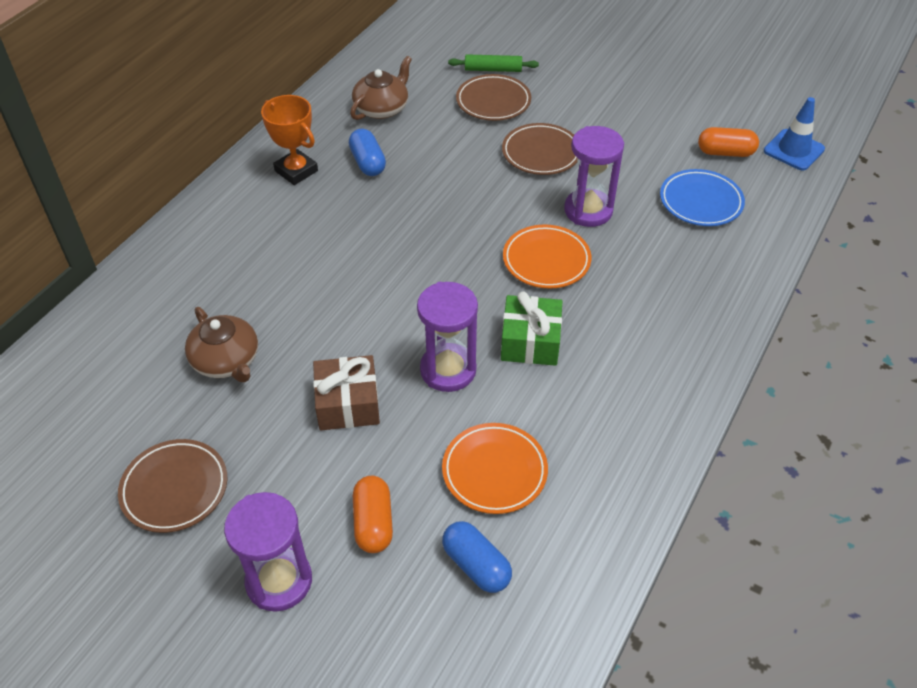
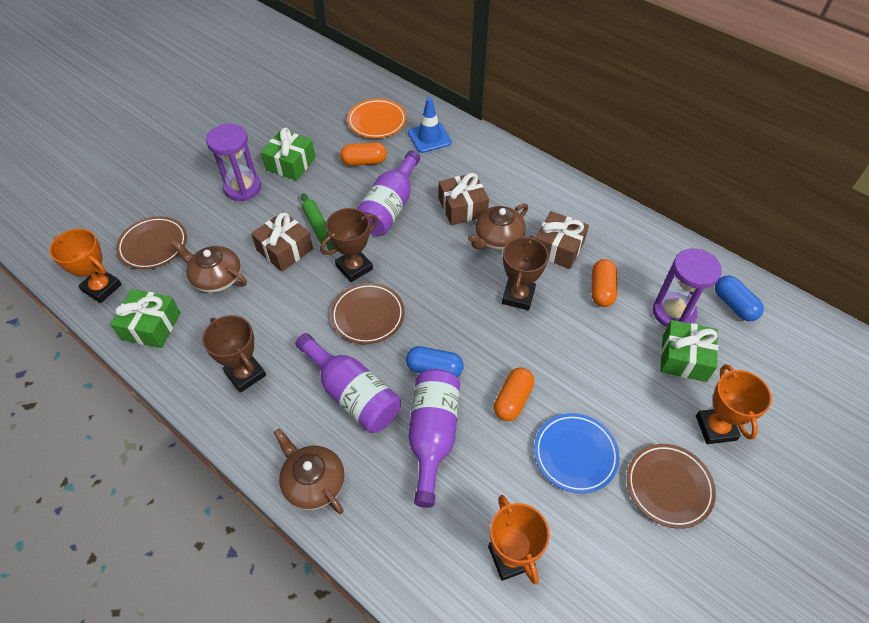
brown gift: [313,355,380,430] = 1 -> [251,211,313,272] [439,173,489,225] [535,211,589,269] = 3
brown teapot: [185,307,258,383] [350,56,412,120] = 2 -> [171,240,247,293] [274,428,345,514] [468,204,528,250] = 3
brown trophy: none = 0 -> [202,315,266,393] [320,208,378,282] [502,235,549,310] = 3
green gift: [501,291,562,366] = 1 -> [110,289,181,348] [261,128,315,181] [660,320,718,382] = 3
orange capsule: [353,476,393,553] [698,127,759,157] = 2 -> [340,142,387,166] [494,367,534,421] [592,259,617,307] = 3
orange plate: [442,423,548,514] [503,225,591,289] = 2 -> [347,99,406,138] = 1
orange trophy: [261,95,318,185] = 1 -> [49,229,122,303] [488,495,550,585] [696,364,772,444] = 3
purple bottle: none = 0 -> [295,333,401,433] [357,150,420,236] [408,369,460,508] = 3
purple hourglass: [224,492,312,612] [417,282,478,392] [564,126,624,227] = 3 -> [206,124,261,201] [653,248,722,327] = 2

